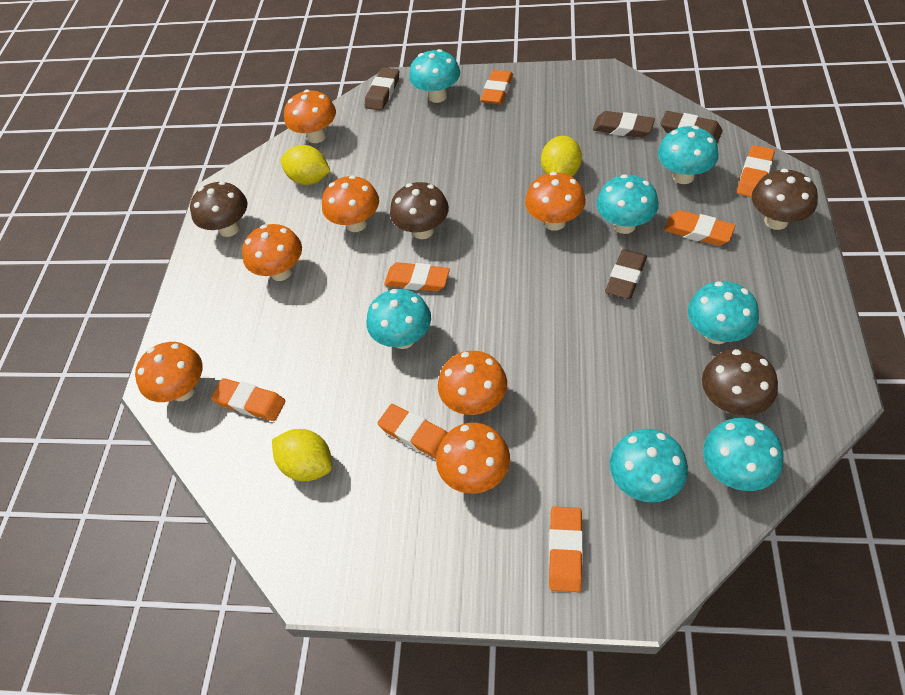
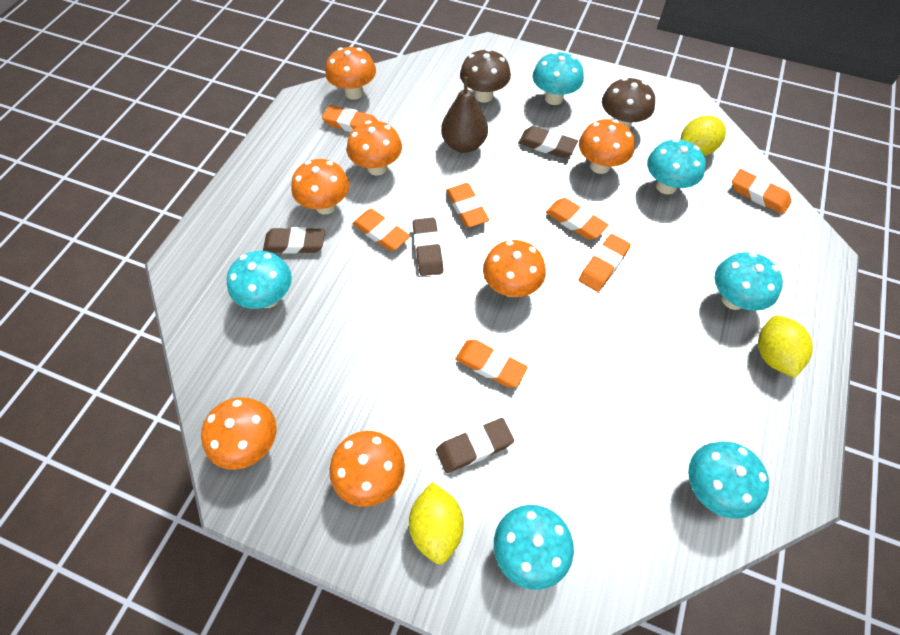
brown mushroom: [190,181,248,237] [390,182,449,239] [702,349,778,416] [752,169,818,230] = 4 -> [460,49,511,103] [602,78,655,129] = 2
brown pear: none = 0 -> [441,77,488,153] = 1
turquoise mushroom: [367,289,431,349] [409,49,460,103] [596,174,659,234] [610,429,688,502] [658,126,718,184] [688,281,759,344] [703,418,784,491] = 7 -> [227,251,292,309] [494,505,574,590] [533,51,584,105] [647,139,706,194] [688,442,769,519] [714,252,783,311] = 6

